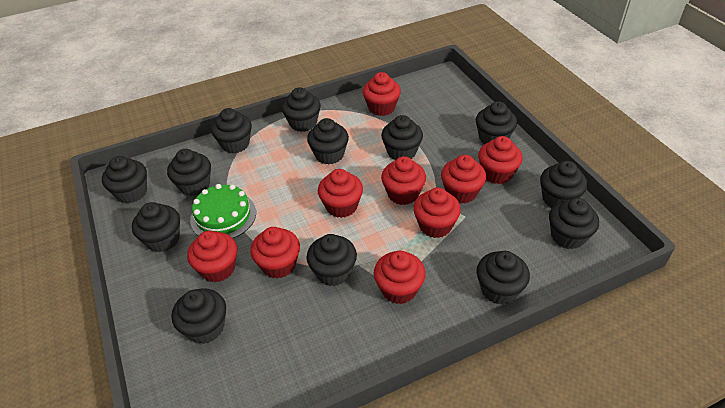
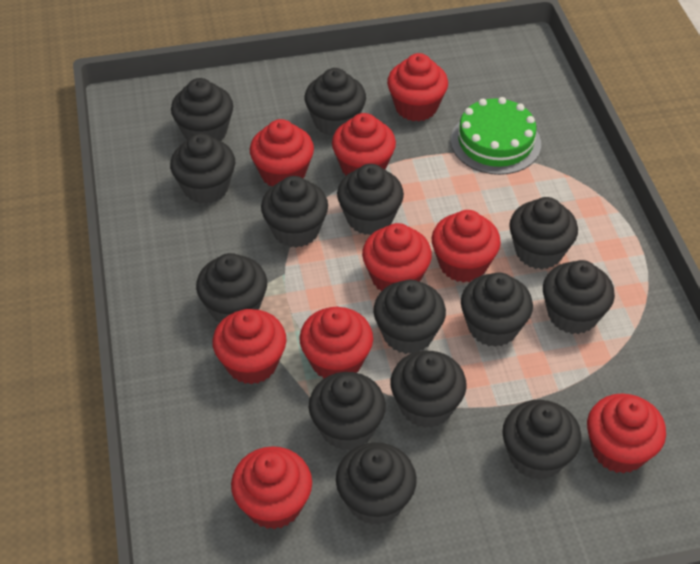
black cupcake: [102,156,147,203] [132,202,180,252] [167,149,211,196] [172,288,226,344] [211,108,252,153] [282,87,321,132] [306,234,357,286] [307,118,349,165] [381,115,423,160] [476,101,517,144] [476,251,530,305] [540,161,588,208] [549,198,599,249] = 13 -> [170,133,235,204] [171,78,233,141] [196,253,267,322] [261,176,328,248] [305,68,366,136] [309,372,386,450] [336,442,417,525] [337,164,404,235] [373,280,446,354] [390,351,467,428] [461,272,533,347] [502,400,582,480] [509,197,578,270] [543,260,615,334] = 14

